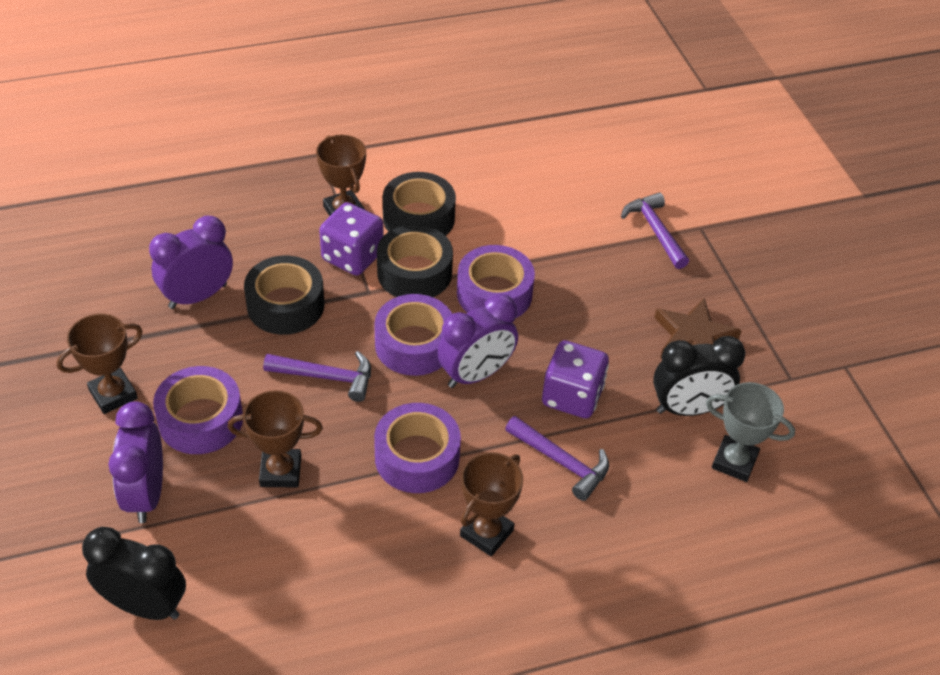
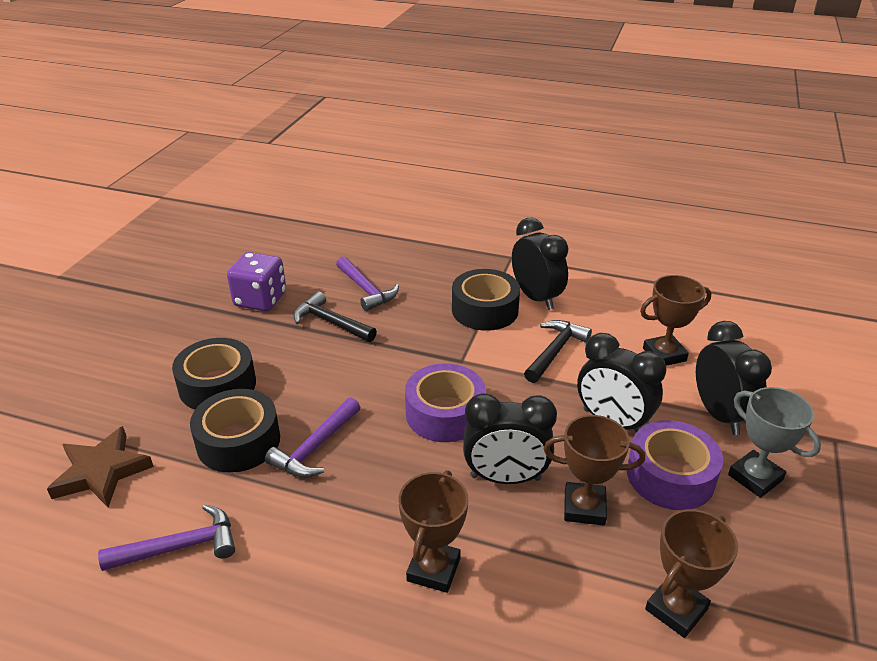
black clock: [82,527,186,620] [653,336,745,416] = 2 -> [463,393,557,484] [512,218,568,310] [577,333,666,432] [696,321,772,435] = 4
black hammer: none = 0 -> [293,291,377,342] [524,320,592,383] = 2
purple clock: [108,401,163,523] [149,216,233,309] [437,294,518,388] = 3 -> none = 0
purple dice: [319,202,383,276] [542,340,609,418] = 2 -> [227,252,286,311] = 1
purple tape: [153,366,243,454] [374,294,452,376] [374,403,461,493] [457,245,535,318] = 4 -> [405,363,486,442] [627,420,723,510] = 2

